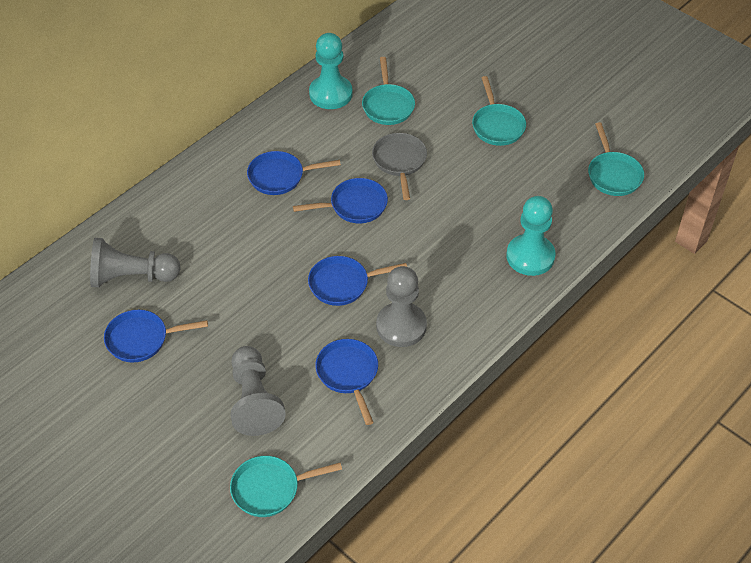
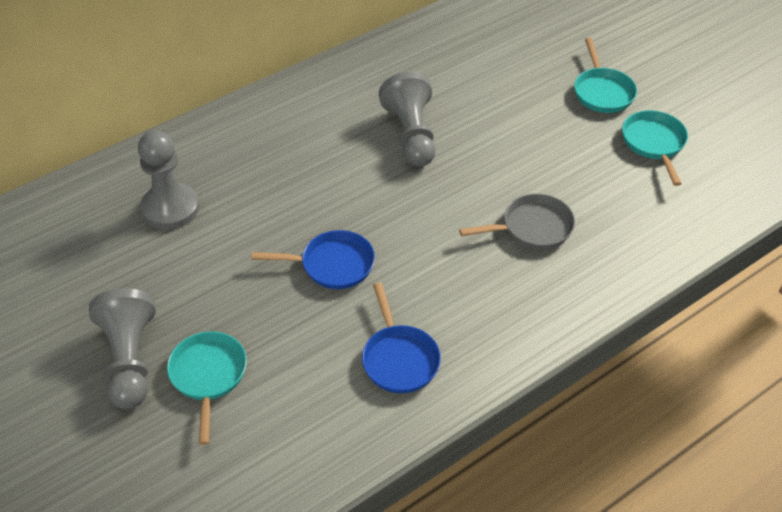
blue pan: [104,310,208,362] [247,151,341,195] [293,178,388,223] [308,256,407,306] [315,339,378,425] = 5 -> [252,230,375,289] [362,283,441,393] = 2
turquoise pan: [230,456,342,517] [362,57,415,125] [472,76,526,146] [588,122,644,196] = 4 -> [167,331,247,445] [574,38,637,113] [622,110,688,186] = 3
turquoise pawn: [309,33,353,109] [507,196,555,276] = 2 -> none = 0

